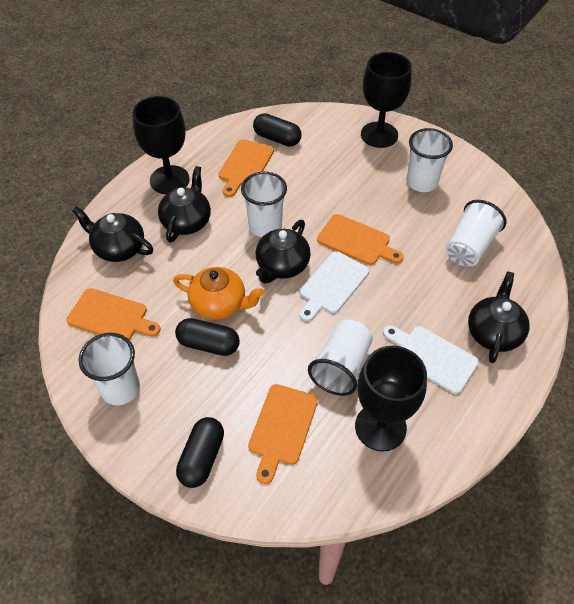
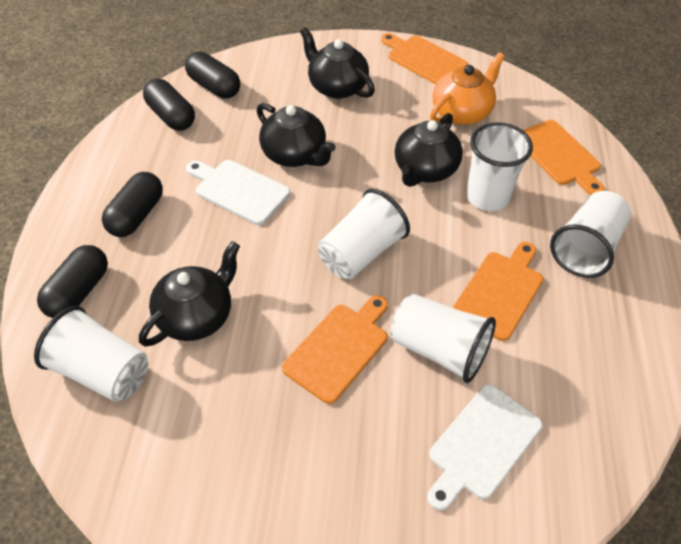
black capsule: [175,318,240,356] [176,417,224,488] [253,113,301,147] = 3 -> [37,245,108,318] [102,172,163,237] [143,79,195,131] [185,52,240,99] = 4
black goblet: [133,96,190,194] [355,346,427,451] [361,52,412,148] = 3 -> none = 0

